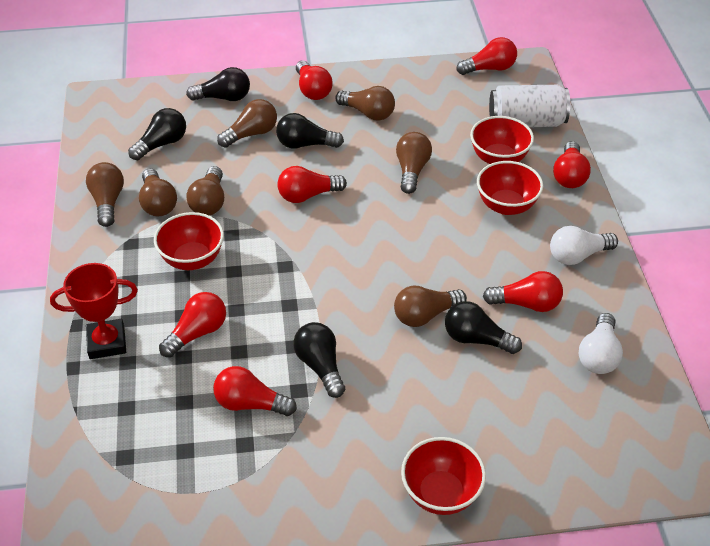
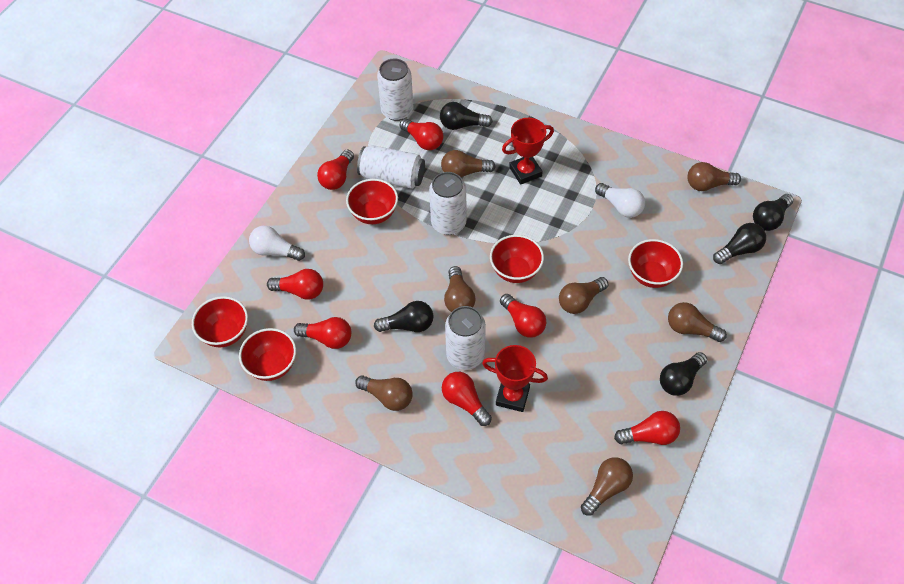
red bowl: [154,212,224,270] [401,437,486,515] [470,116,534,164] [477,161,543,215] = 4 -> [192,296,248,347] [239,328,296,381] [346,179,398,224] [490,235,544,283] [628,239,683,288] = 5
red trophy: [50,263,138,359] = 1 -> [482,345,548,412] [502,118,554,185] = 2
white can: [489,85,570,127] = 1 -> [357,145,425,189] [377,58,414,121] [429,172,466,235] [445,306,486,370] = 4

